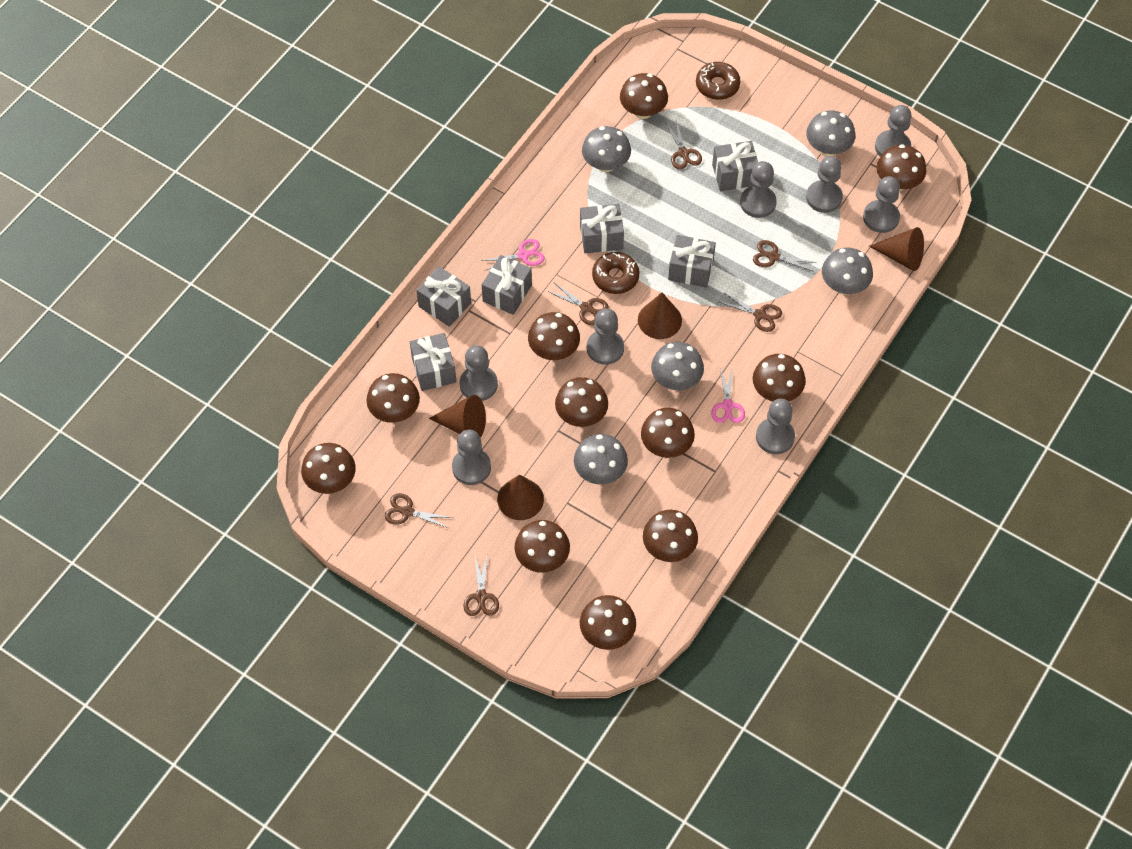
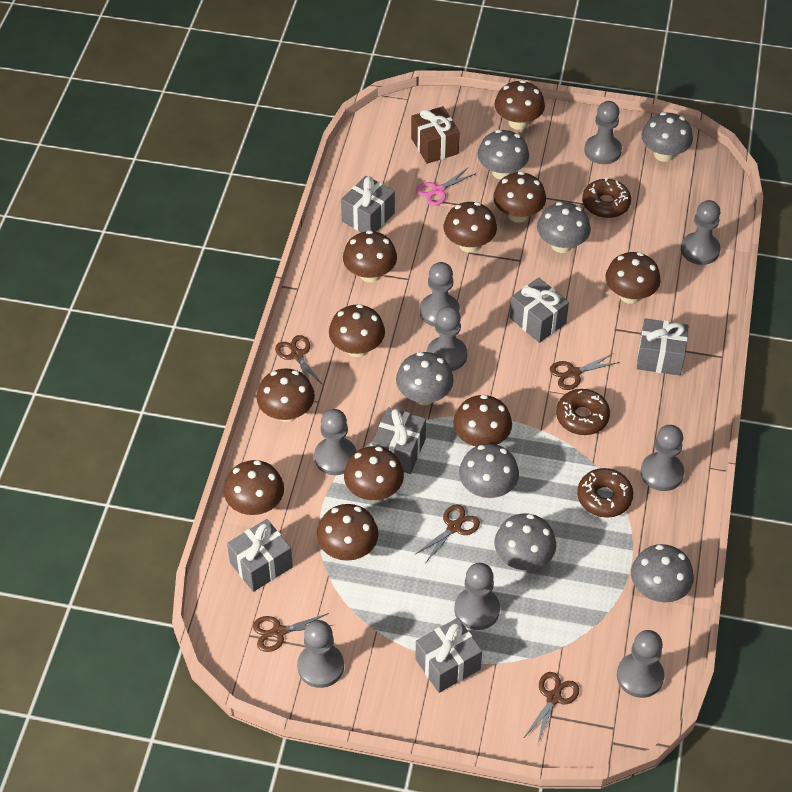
brown cone: [429,395,486,438] [497,475,544,520] [638,293,682,339] [869,227,924,271] = 4 -> none = 0
brown donut: [592,252,640,294] [696,62,740,100] = 2 -> [556,389,610,435] [577,468,633,518] [582,178,631,218] = 3
brown gift: none = 0 -> [411,106,460,164] = 1
brown scissors: [384,493,453,528] [463,556,499,616] [547,283,609,325] [665,120,702,169] [719,293,782,332] [753,240,817,272] = 6 -> [253,613,332,652] [275,335,324,386] [416,505,480,562] [524,672,579,745] [550,353,620,390] = 5
grey mushroom: [574,434,628,485] [582,126,631,172] [651,342,704,390] [806,111,855,156] [822,248,873,294] = 5 -> [396,352,454,405] [459,444,519,499] [478,130,529,180] [495,513,556,570] [537,202,591,253] [631,544,694,602] [642,112,693,162] = 7
grey pawn: [452,430,491,485] [460,345,498,401] [587,308,624,365] [740,161,777,218] [756,399,795,454] [806,156,843,213] [863,176,900,233] [875,105,911,157] = 8 -> [297,620,344,688] [314,409,357,475] [420,262,460,327] [427,306,467,371] [454,563,500,630] [584,101,622,164] [617,630,664,698] [640,425,684,491] [681,200,721,265] = 9
pink scissors: [481,239,545,271] [711,368,745,423] = 2 -> [416,168,476,206] = 1

